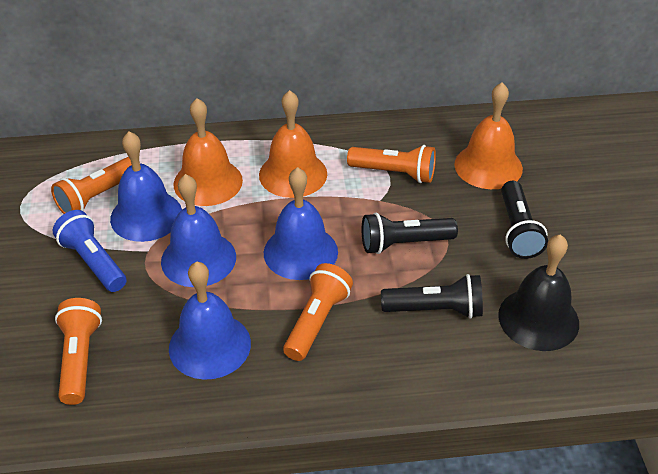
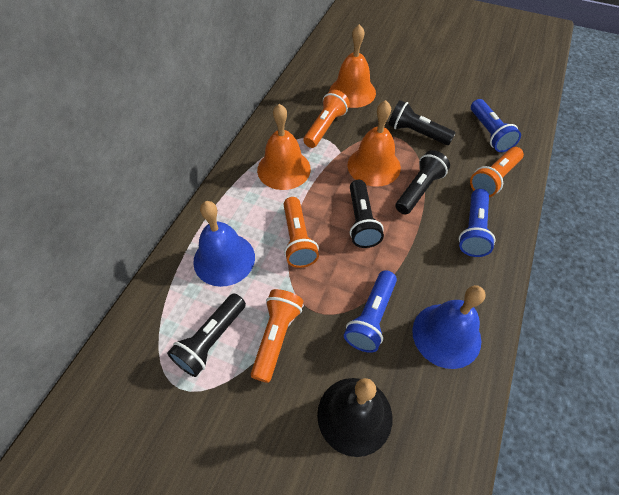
black flashlight: [362,213,458,254] [381,274,483,319] [501,181,548,259] = 3 -> [167,294,246,377] [350,180,384,248] [388,100,456,145] [395,150,450,214] = 4
blue bell: [110,131,182,242] [161,174,236,287] [169,261,251,380] [264,167,338,280] = 4 -> [193,201,255,287] [412,285,486,369] = 2
blue flashlight: [53,210,126,292] = 1 -> [344,270,397,353] [459,189,495,257] [471,99,521,152] = 3

